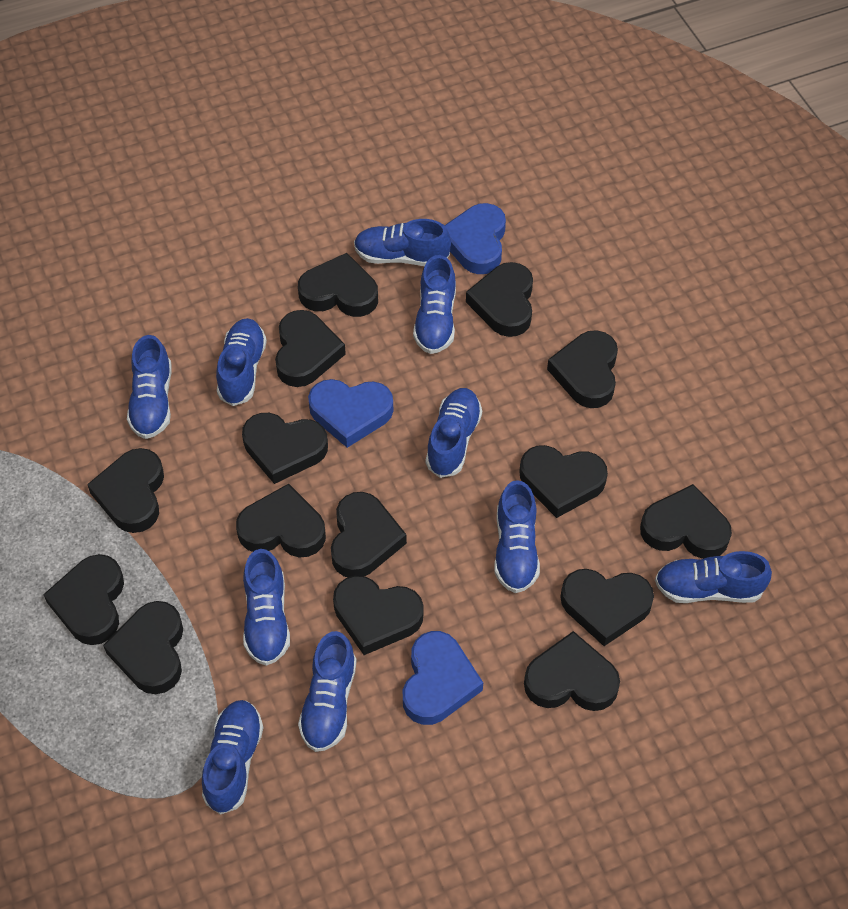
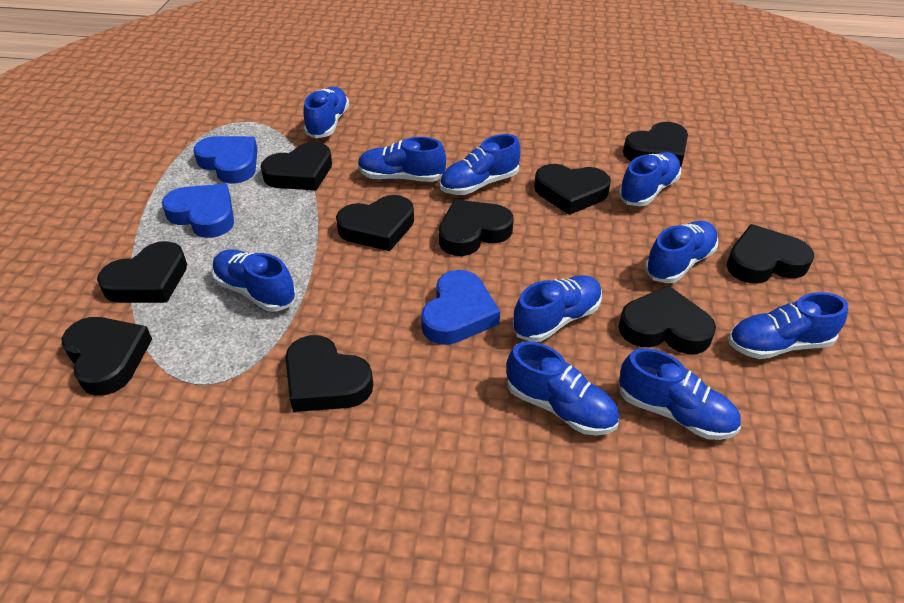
black heart: [43,554,124,645] [87,448,164,533] [103,601,183,694] [236,484,326,558] [242,413,328,484] [275,310,346,387] [298,253,378,317] [331,492,407,577] [333,576,424,655] [466,262,533,337] [520,445,608,518] [524,631,620,711] [547,330,618,408] [560,569,654,646] [640,484,732,559] = 15 -> [62,317,152,396] [97,241,187,303] [261,142,332,191] [285,335,373,412] [336,195,414,251] [439,199,513,256] [534,164,611,215] [619,285,716,354] [623,122,688,167] [726,224,814,284] = 10

